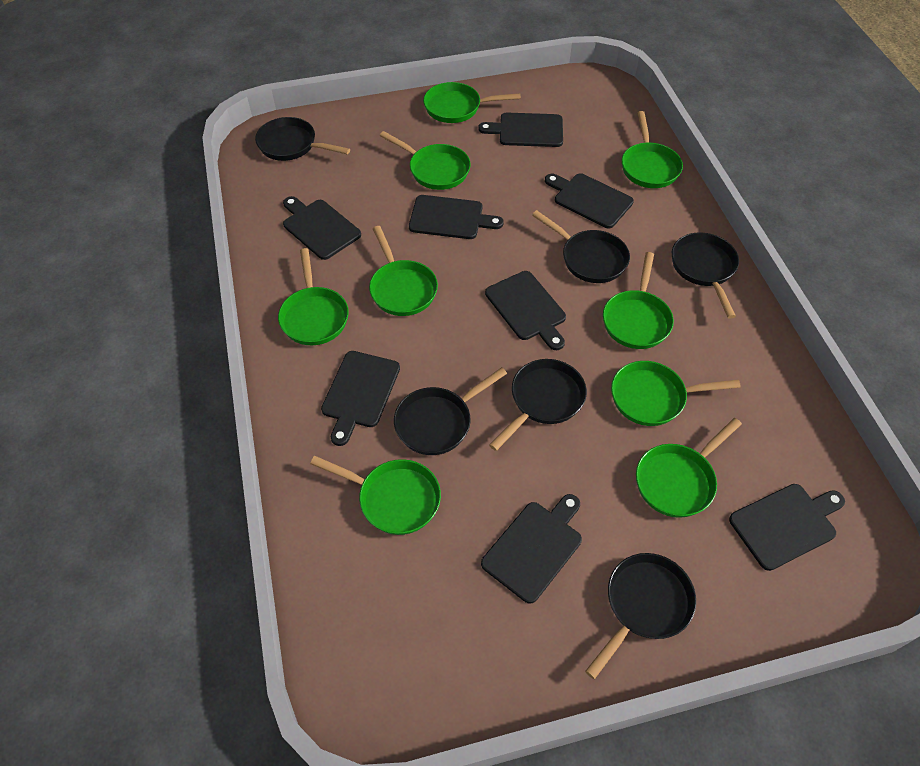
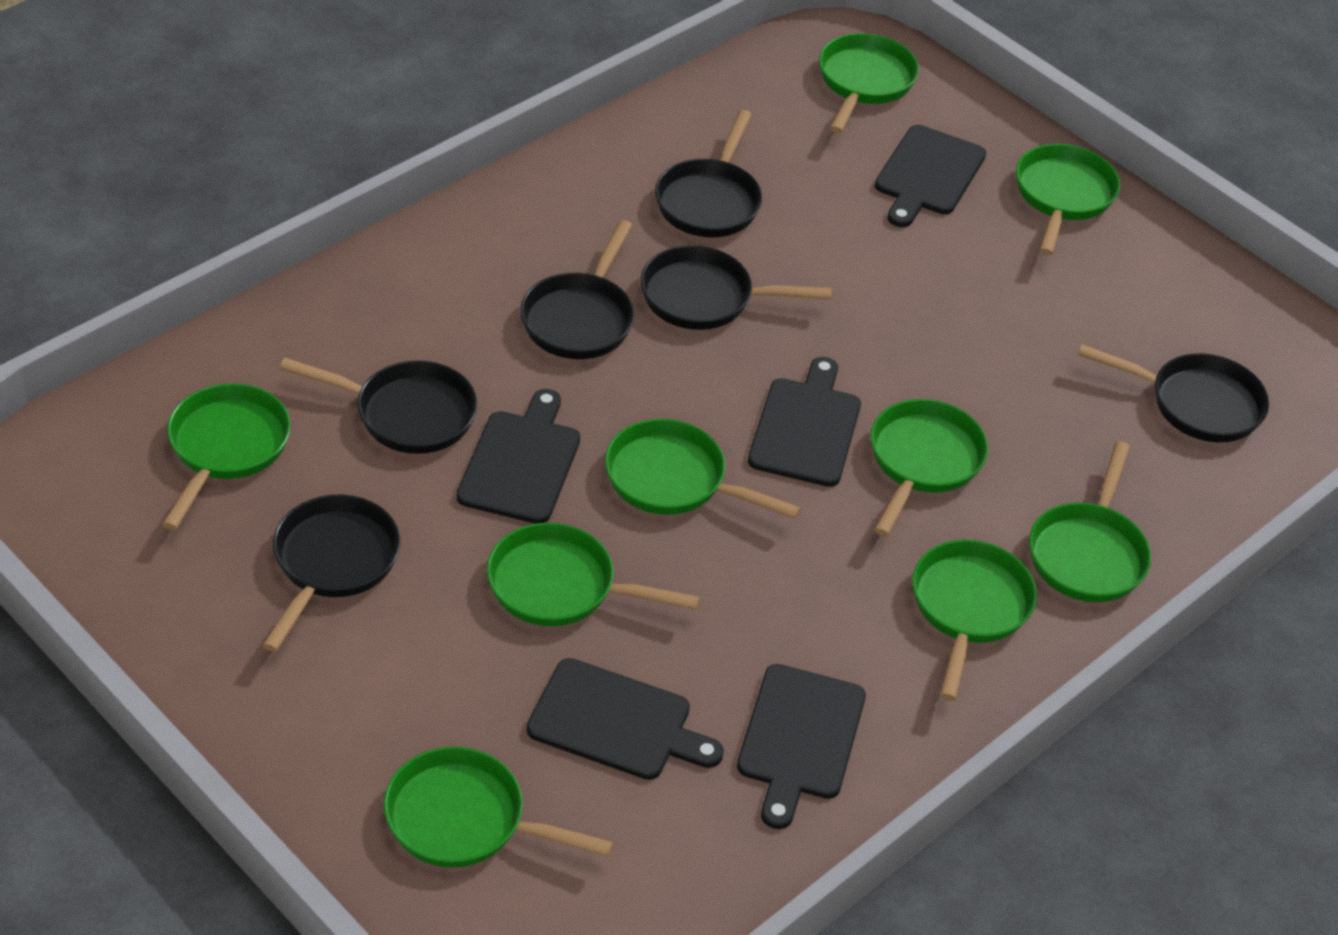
black cutting board: [283,196,361,260] [321,351,400,446] [409,195,504,239] [478,113,563,147] [481,494,582,604] [485,271,566,350] [545,173,634,228] [729,484,845,571] = 8 -> [456,389,580,524] [527,658,724,780] [737,664,866,829] [748,357,861,487] [875,125,986,227] = 5

